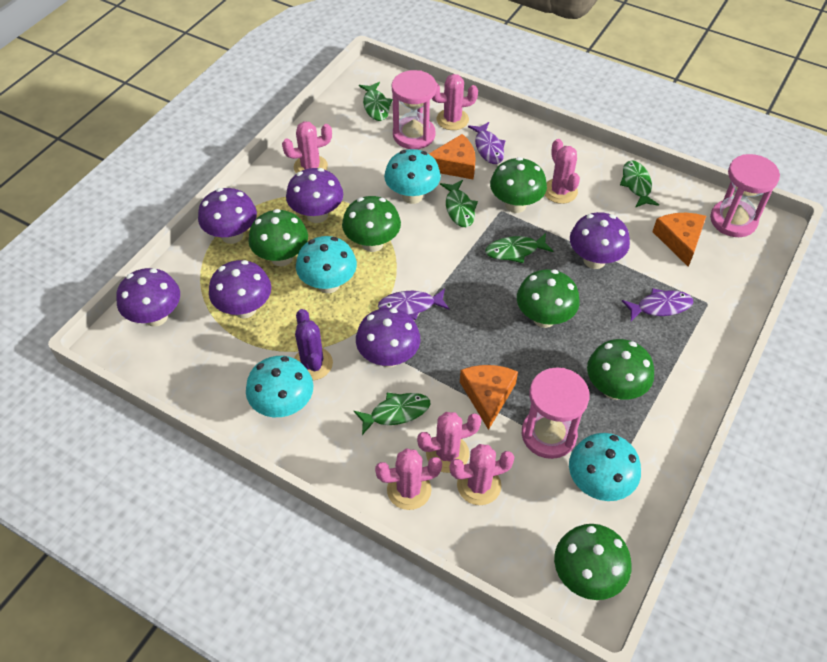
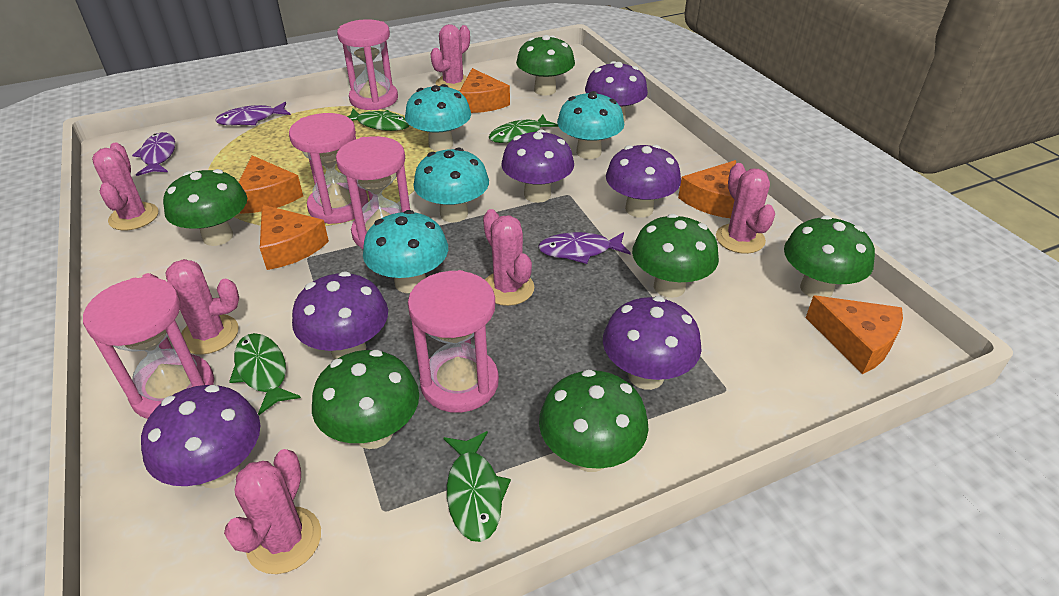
green fish: [354,393,431,435] [359,82,393,121] [440,180,478,227] [485,233,553,263] [620,160,659,208] = 5 -> [229,333,301,415] [347,109,410,131] [443,431,511,542] [489,115,558,143] = 4
orange cheese: [429,134,476,179] [460,365,518,430] [652,213,706,267] = 3 -> [239,155,303,214] [260,205,329,270] [459,68,510,113] [678,160,736,218] [806,295,903,374] = 5
pink hourglass: [392,70,437,149] [522,367,590,459] [710,154,780,237] = 3 -> [83,277,214,419] [289,113,368,224] [336,136,410,249] [337,19,398,110] [408,270,499,413] = 5
purple cactus: [294,309,333,380] = 1 -> none = 0

